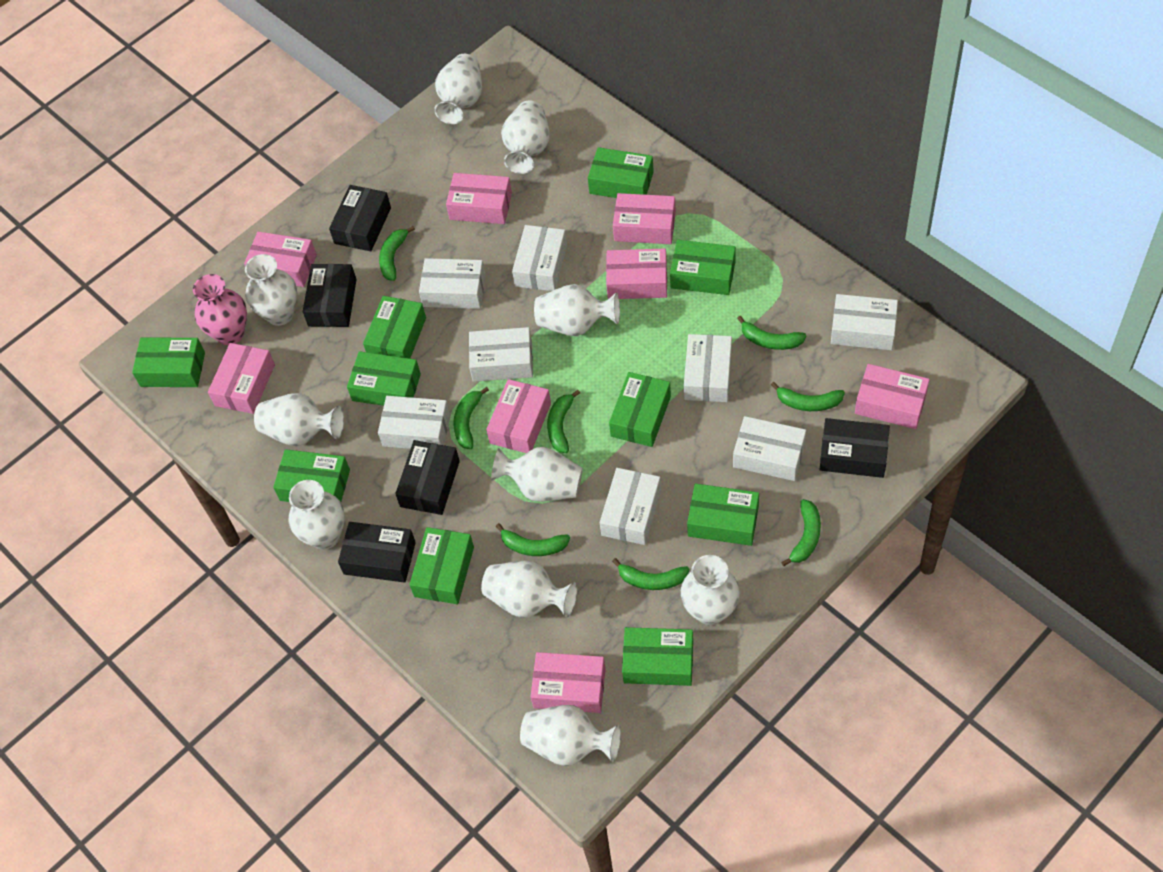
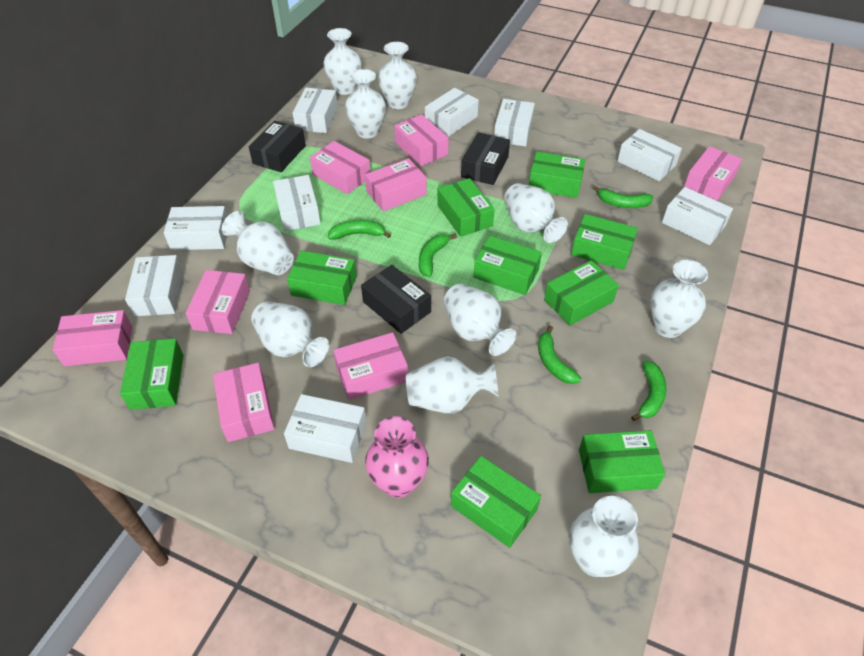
black box: [303,264,357,327] [329,185,391,251] [338,522,416,583] [395,440,460,515] [819,418,890,478] = 5 -> [249,120,306,172] [361,265,431,334] [461,132,510,185] = 3
green banana: [379,226,415,281] [453,387,489,449] [496,523,570,556] [547,390,580,453] [612,558,689,590] [737,316,807,350] [771,382,845,411] [781,499,821,566] = 8 -> [328,220,391,240] [419,234,457,277] [538,326,581,384] [593,186,653,208] [631,360,667,421] = 5
green box: [132,338,205,387] [273,449,350,502] [347,351,421,406] [363,296,426,359] [409,527,474,604] [588,147,654,198] [609,372,671,447] [622,627,693,686] [670,240,736,295] [687,484,759,546] = 10 -> [120,339,183,410] [287,250,357,305] [437,178,495,237] [451,456,541,548] [474,236,542,295] [529,151,585,198] [544,260,619,326] [571,214,638,270] [579,430,665,493] = 9
white box: [378,396,450,449] [419,258,486,309] [469,327,533,382] [512,225,567,291] [600,468,661,545] [684,334,732,402] [733,416,806,481] [831,294,898,350] = 8 -> [125,255,183,316] [164,206,227,250] [273,175,321,231] [284,394,366,463] [293,88,338,133] [425,88,479,136] [494,99,535,147] [617,129,682,181] [662,187,733,245] = 9

